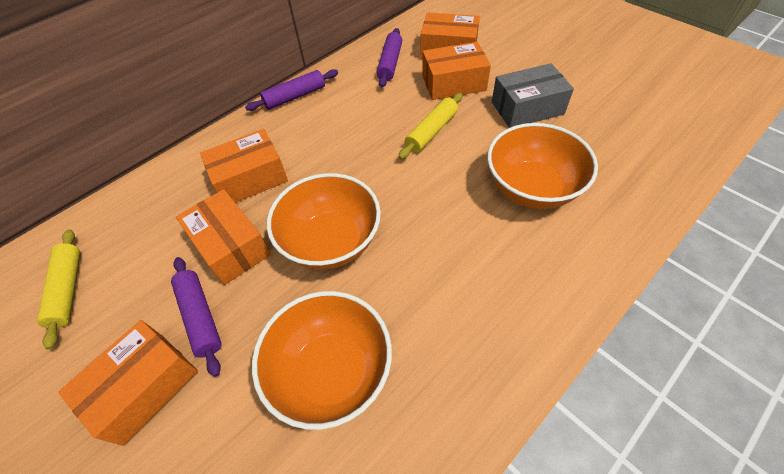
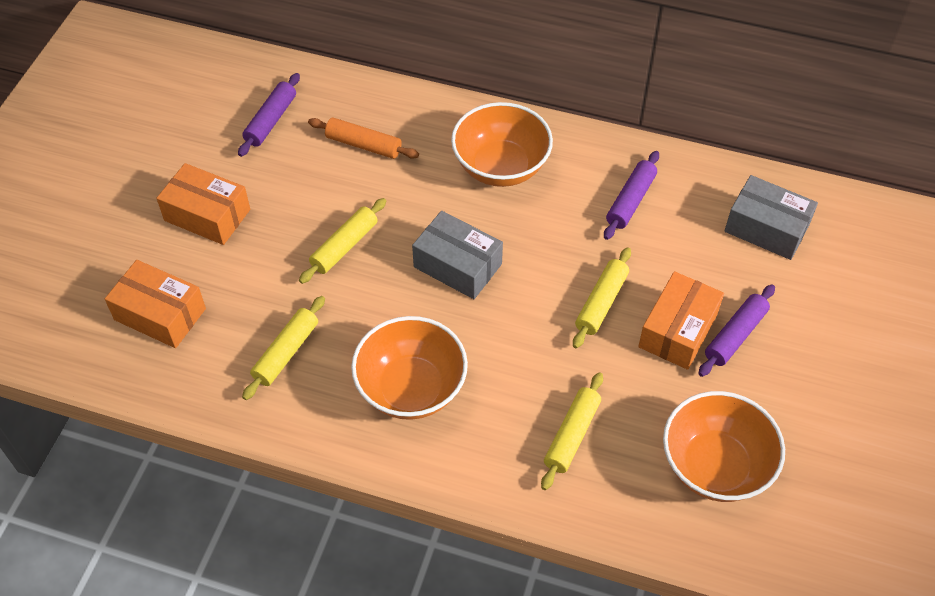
grey box: [492,63,574,128] = 1 -> [412,211,503,299] [724,175,818,260] = 2
orange box: [58,320,198,446] [176,189,271,285] [200,129,288,203] [420,13,480,59] [422,42,491,100] = 5 -> [105,260,206,348] [156,163,250,245] [638,271,724,370] = 3
orange rolling pin: none = 0 -> [308,118,419,159] = 1
yellow rolling pin: [37,229,80,349] [398,93,463,159] = 2 -> [242,296,325,400] [299,198,386,284] [541,372,603,490] [573,247,631,348] = 4

